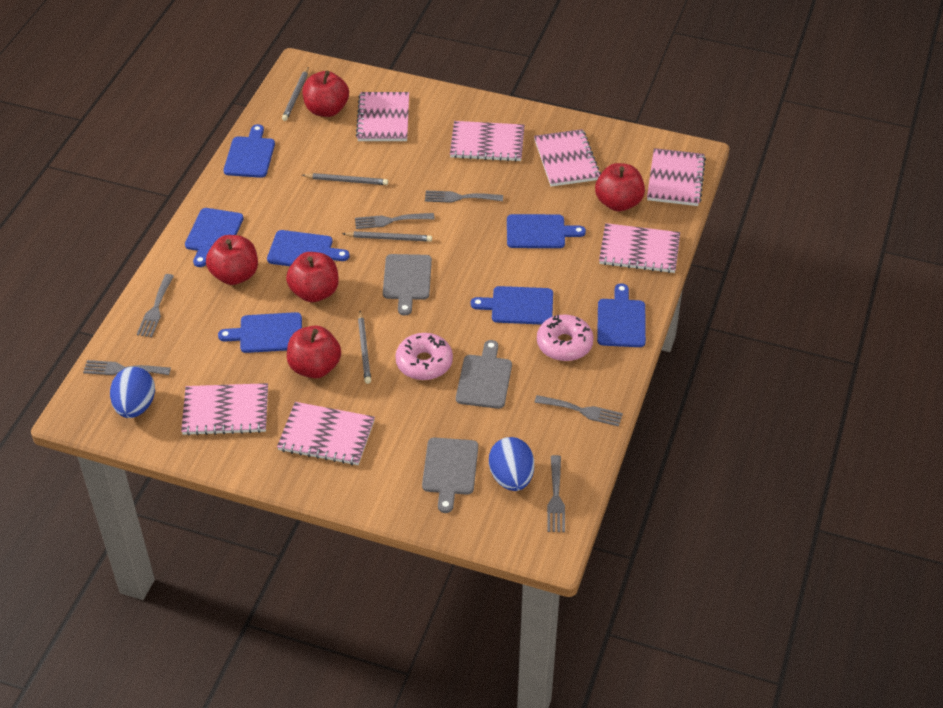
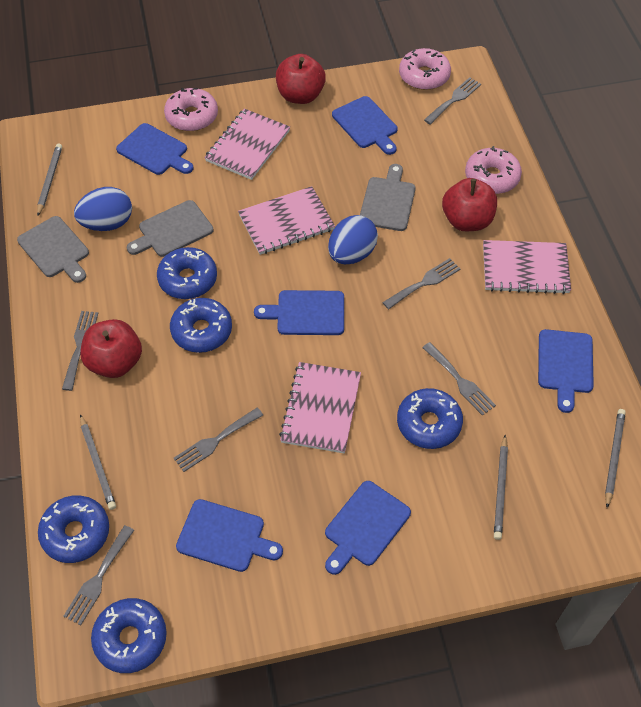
blue cutting board: [185,208,244,267] [218,312,302,353] [224,124,275,178] [267,230,350,266] [471,286,553,325] [507,214,586,248] [597,283,646,347] = 7 -> [116,123,194,175] [176,499,283,572] [254,290,344,335] [325,481,411,575] [332,96,398,155] [538,329,594,413] = 6
blue donut: none = 0 -> [38,495,109,563] [91,598,167,673] [157,247,217,299] [170,298,232,353] [397,388,463,449] = 5
pink donut: [395,333,453,380] [537,314,594,361] = 2 -> [164,88,218,131] [399,48,451,90] [465,146,522,194] = 3
pink notebook: [181,383,268,436] [277,402,375,465] [356,92,409,141] [450,121,525,162] [534,129,601,187] [599,223,680,273] [647,148,706,206] = 7 -> [204,109,290,180] [238,186,335,255] [279,362,361,453] [483,240,571,294] = 4
red apple: [206,235,258,285] [286,252,339,302] [287,326,341,378] [302,71,349,117] [595,163,645,211] = 5 -> [81,319,142,378] [276,54,326,104] [442,178,497,231] = 3

